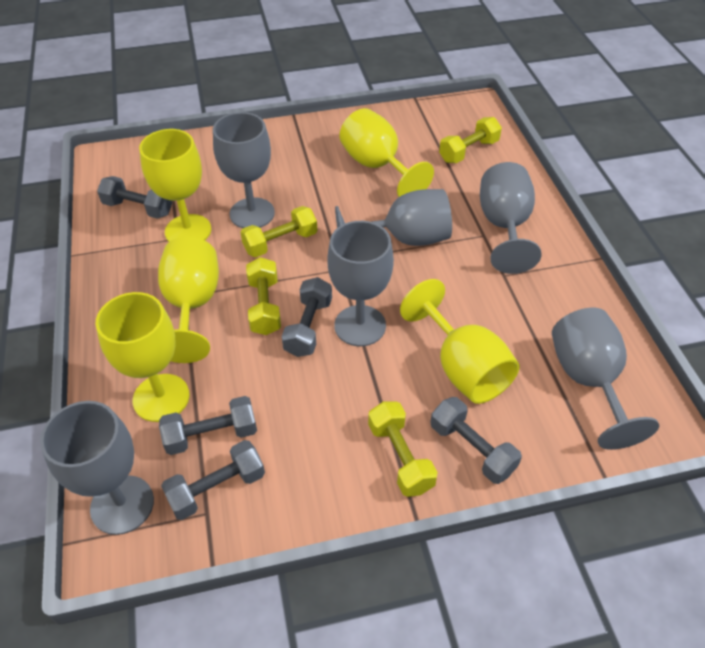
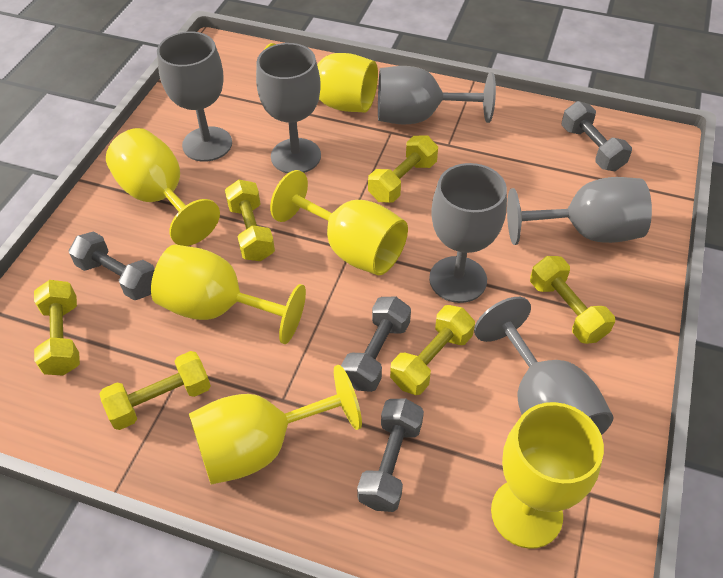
grey dumbbell: [97,176,172,219] [159,396,257,455] [161,440,265,520] [282,277,332,357] [430,397,522,484] = 5 -> [69,231,155,300] [341,297,411,392] [357,398,424,512] [562,101,632,171] = 4
yellow dumbbell: [240,206,317,257] [246,257,281,335] [368,401,438,497] [439,117,502,163] = 4 -> [34,280,80,375] [99,351,211,430] [225,180,275,261] [368,135,438,203] [390,305,475,395] [530,256,615,344] = 6
yellow goblet: [96,292,189,422] [139,129,211,242] [158,237,219,363] [340,108,434,197] [400,279,520,404] = 5 -> [106,128,220,246] [151,244,306,344] [189,365,362,485] [264,43,378,113] [270,170,408,275] [491,402,604,549] = 6

